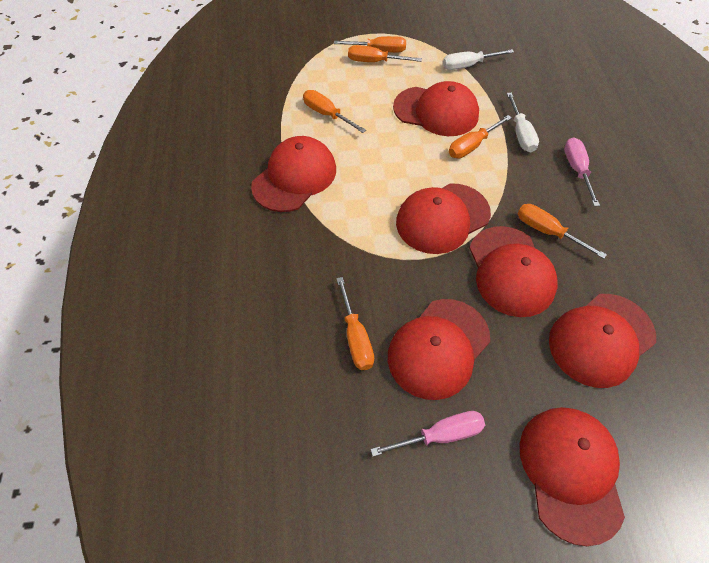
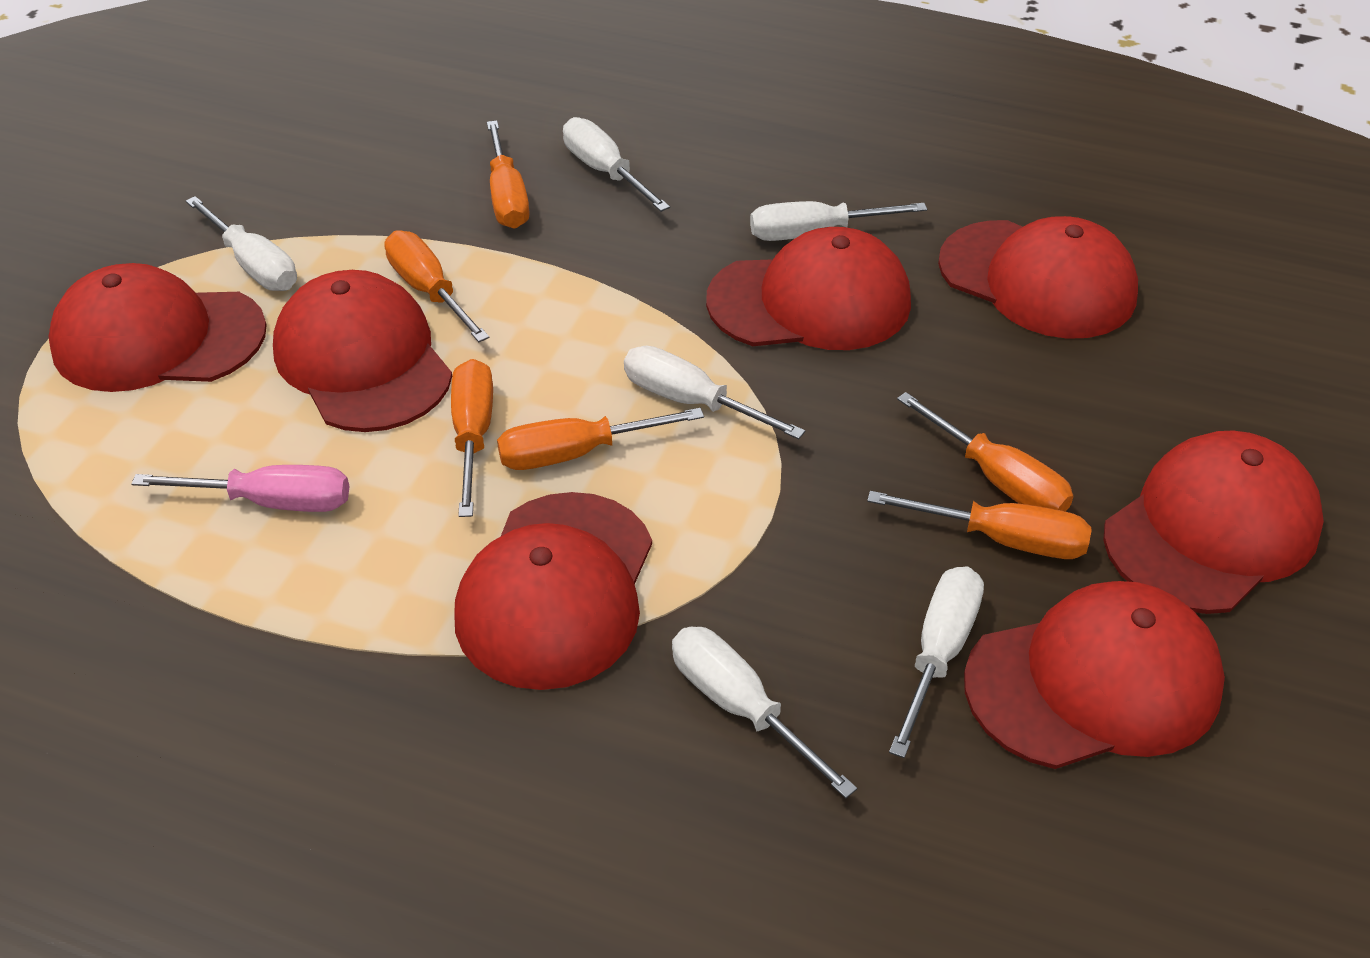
pink screwdriver: [370,411,485,457] [564,137,600,206] = 2 -> [131,465,349,512] = 1
white screwdriver: [443,49,514,70] [507,93,539,152] = 2 -> [186,196,297,291] [563,117,670,212] [624,346,805,439] [672,627,857,798] [750,201,927,241] [889,567,984,758] = 6

